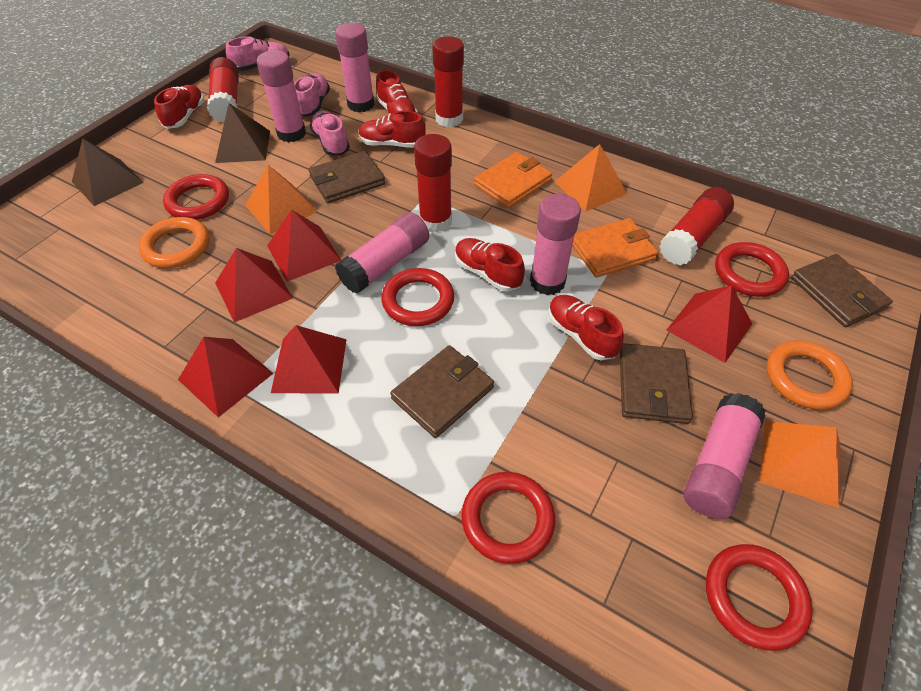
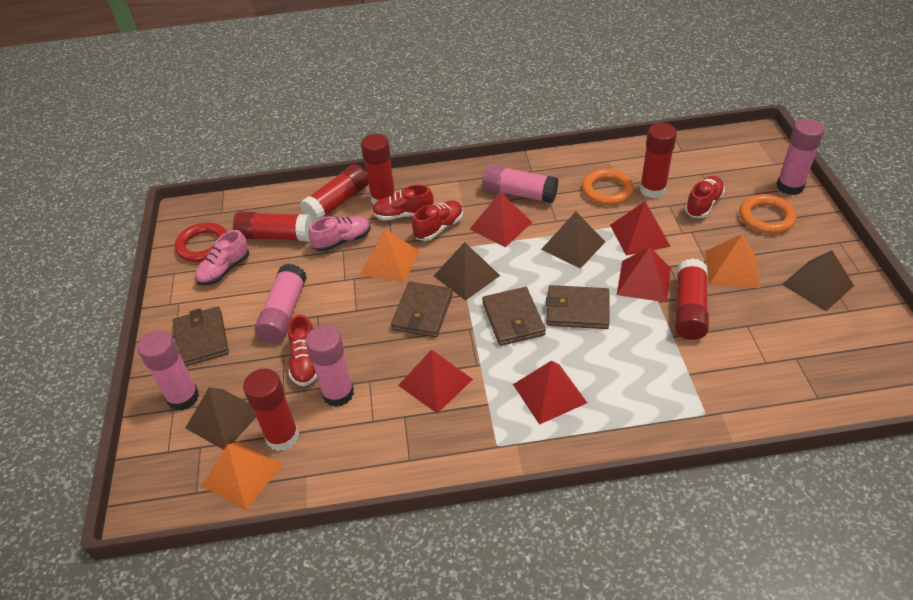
brown pyramid: [72,138,144,206] [215,103,270,163] = 2 -> [185,387,256,450] [434,242,500,301] [541,212,605,269] [782,250,854,311] = 4
orange wallet: [474,152,552,208] [572,218,658,278] = 2 -> none = 0
pink shoe: [226,36,290,71] [294,73,330,117] [310,111,350,156] = 3 -> [195,230,249,286] [308,216,370,252] = 2
red glue stick: [207,57,239,122] [414,134,452,232] [432,36,464,127] [659,187,734,265] = 4 -> [233,211,313,241] [243,369,299,451] [300,164,368,222] [361,134,395,204] [640,123,677,198] [675,258,709,340] = 6
red ring: [163,174,229,220] [381,268,454,326] [461,472,555,564] [706,544,813,651] [715,242,789,297] = 5 -> [175,222,227,262] = 1
red shoe: [154,85,204,129] [358,111,426,148] [376,70,418,114] [455,238,525,291] [548,295,624,361] = 5 -> [288,315,317,386] [372,185,434,221] [412,201,463,241] [685,176,725,218] = 4

